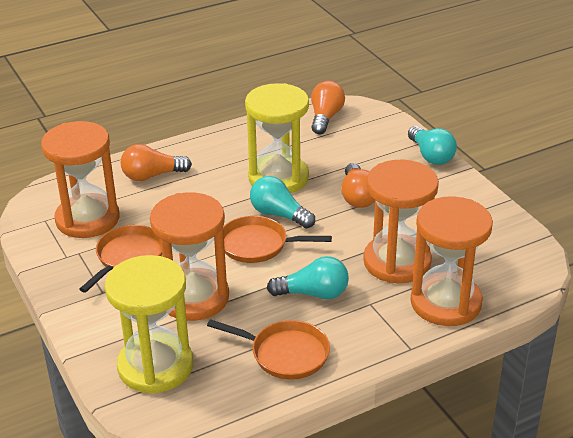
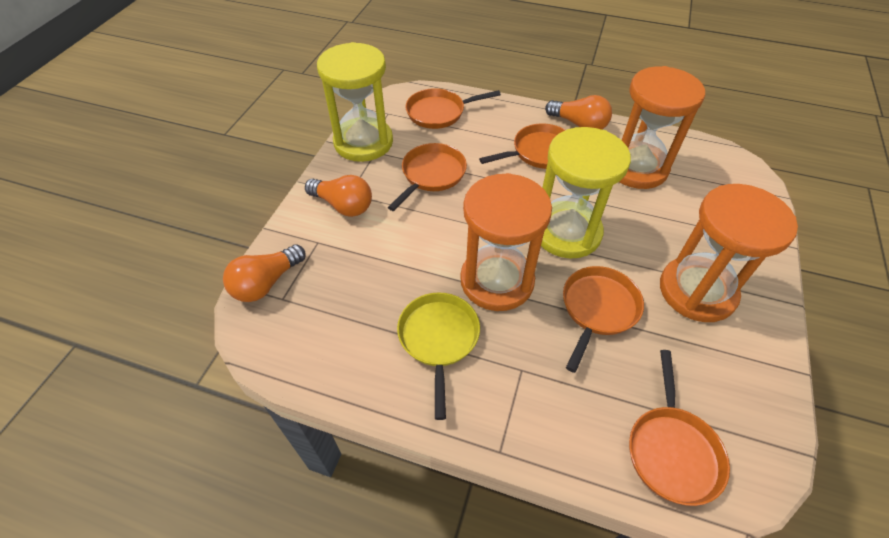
orange hourglass: [41,121,119,238] [150,192,229,321] [363,160,439,283] [410,196,493,326] = 4 -> [460,173,552,311] [620,66,705,189] [660,184,798,322] = 3
orange pan: [79,225,162,293] [207,319,330,380] [223,216,332,263] = 3 -> [388,143,467,211] [405,88,501,129] [479,124,565,169] [563,266,644,373] [629,350,730,506] = 5
turquoise light bulb: [250,176,315,229] [267,256,349,299] [408,126,457,165] = 3 -> none = 0
yellow pan: none = 0 -> [397,292,480,420] = 1

